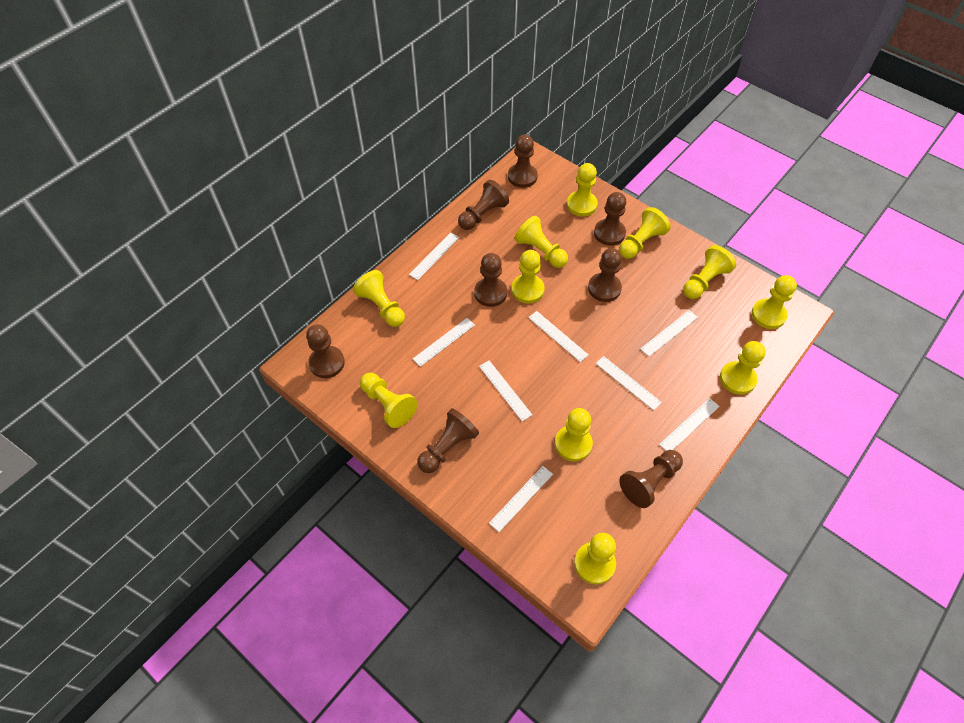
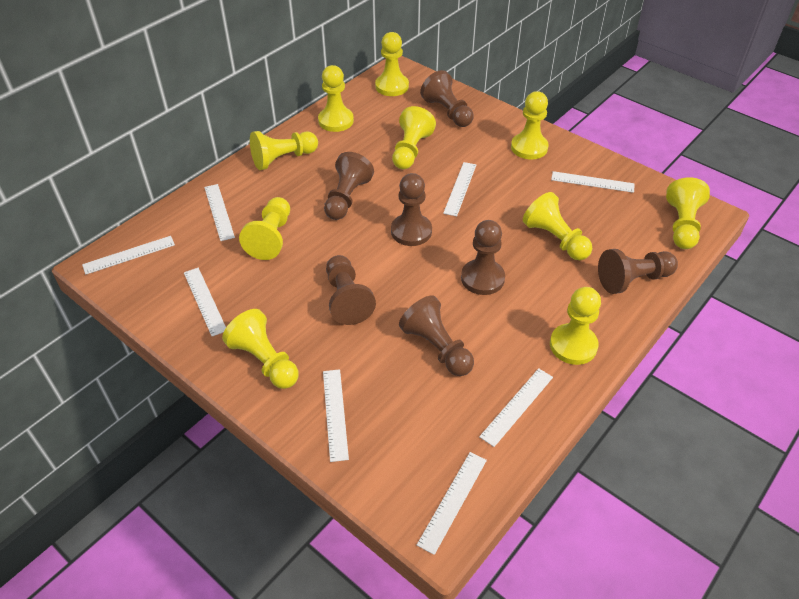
brown pawn: [306,325,345,378] [417,408,479,473] [458,180,509,230] [474,253,507,307] [508,135,538,188] [588,248,622,302] [594,192,626,246] [619,450,683,508] = 8 -> [324,152,374,220] [326,255,376,325] [391,173,432,246] [399,296,474,376] [420,70,474,127] [461,220,505,295] [598,249,678,294] = 7
yellow pawn: [353,270,405,327] [360,373,417,428] [511,250,545,304] [514,216,568,268] [555,408,593,461] [567,163,598,217] [574,533,616,585] [619,207,671,259] [683,245,736,299] [720,341,766,395] [751,275,797,329] = 11 -> [222,309,298,389] [239,197,290,260] [250,131,318,170] [318,65,354,132] [375,32,409,96] [392,106,436,169] [511,91,549,160] [523,192,592,260] [550,287,601,365] [666,177,710,249] = 10

